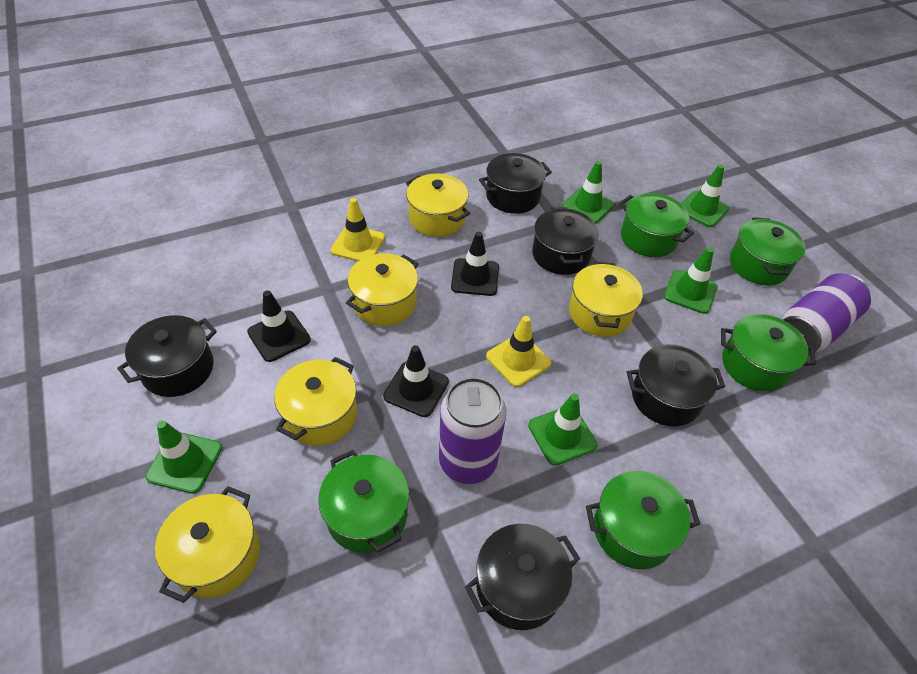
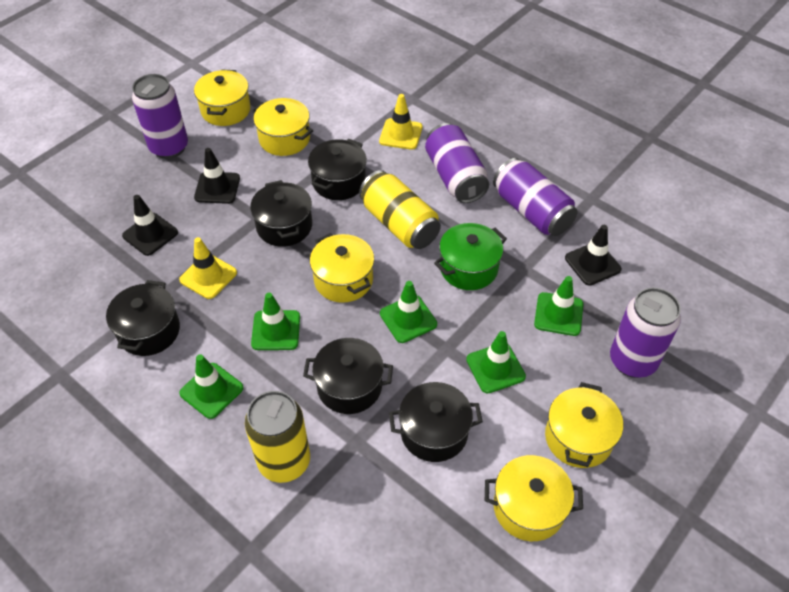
green pot: [318,450,409,553] [586,471,700,569] [619,193,694,257] [721,314,816,392] [730,217,806,285] = 5 -> [434,223,507,290] = 1
purple can: [439,377,506,484] [782,273,871,355] = 2 -> [132,74,188,159] [425,123,489,203] [493,158,577,236] [610,288,681,378] = 4
yellow can: none = 0 -> [245,391,310,483] [359,170,441,249] = 2

